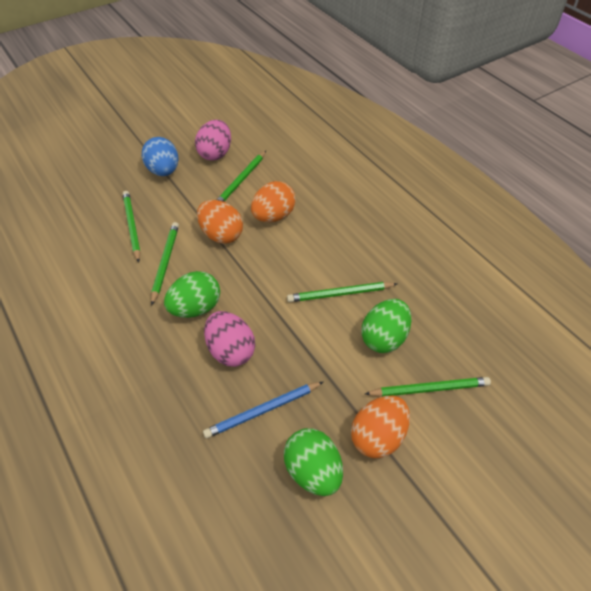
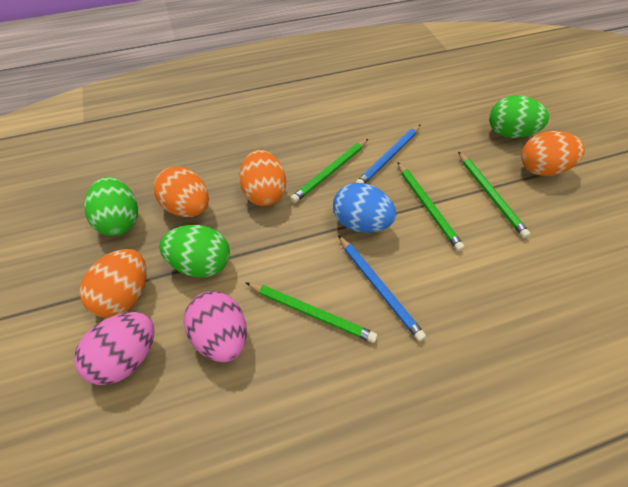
blue pencil: [203,382,323,439] = 1 -> [338,235,426,342] [355,125,420,184] = 2
green pencil: [123,191,141,263] [151,222,179,306] [217,151,266,202] [287,282,397,302] [365,377,491,397] = 5 -> [245,282,377,343] [290,139,368,203] [397,162,465,251] [458,151,531,238] = 4
orange egg: [197,200,243,244] [251,181,296,222] [351,396,410,458] = 3 -> [80,249,147,318] [154,166,209,217] [239,150,286,206] [521,131,585,176] = 4

